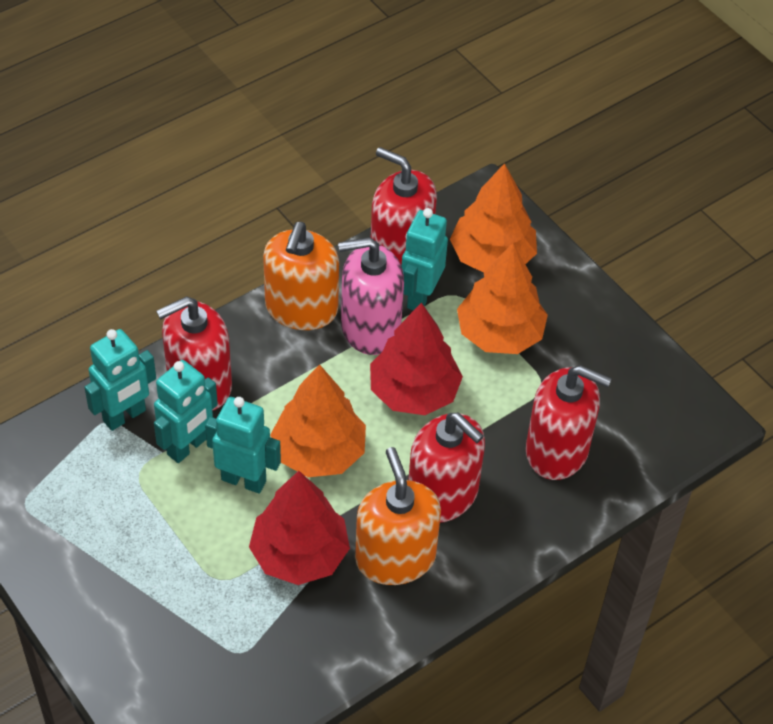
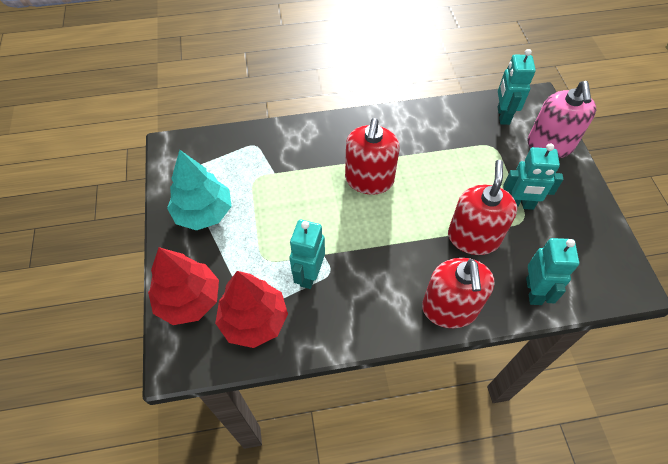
orange soap dispenser: [263,222,339,330] [355,447,441,585] = 2 -> none = 0
orange tree: [270,364,366,477] [450,163,537,273] [457,243,548,354] = 3 -> none = 0
red soap dispenser: [156,296,232,411] [371,147,437,266] [408,413,485,523] [526,365,612,480] = 4 -> [345,118,399,195] [422,258,494,328] [448,160,517,255] = 3
turquoise tree: none = 0 -> [167,150,232,230] = 1

